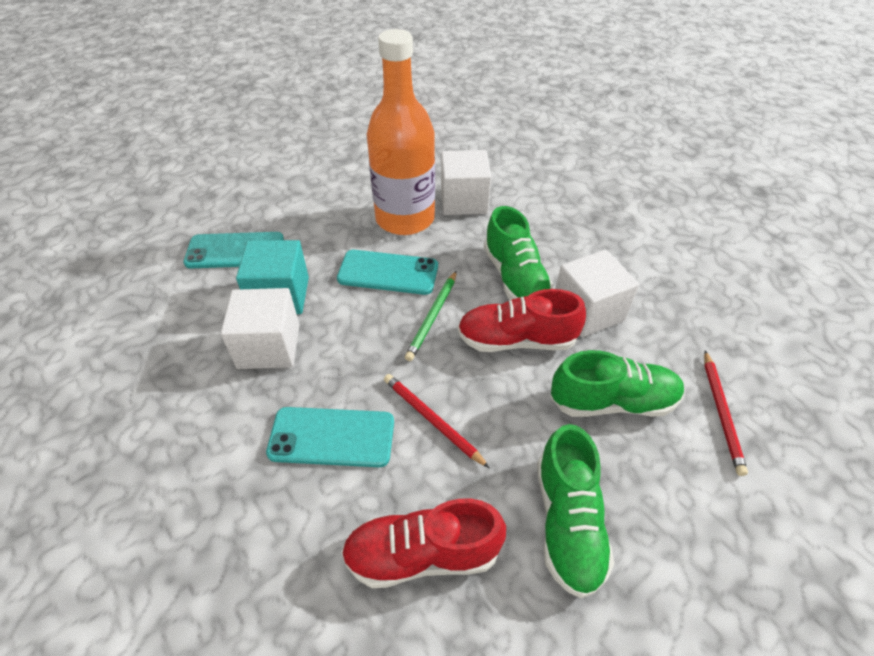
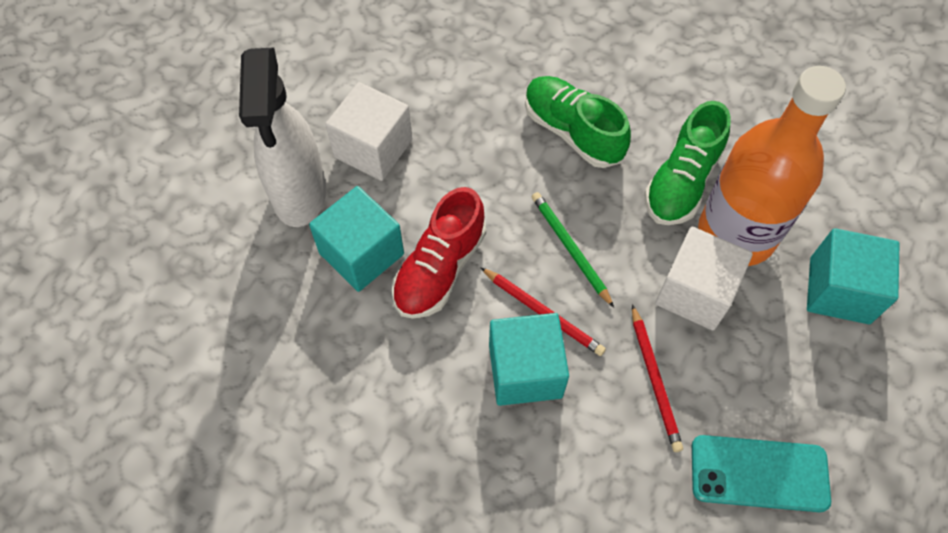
green shoe: [484,206,553,300] [537,424,614,599] [550,350,685,417] = 3 -> [525,76,631,168] [644,101,731,225] = 2
red shoe: [341,499,506,588] [458,289,586,352] = 2 -> [392,187,486,319] = 1
turquoise cube: [236,240,309,314] = 1 -> [309,186,404,292] [489,313,569,406] [807,228,900,324] = 3
turquoise phone: [183,232,284,268] [266,407,394,467] [337,250,438,295] = 3 -> [692,435,831,512] = 1
white cube: [221,288,300,369] [441,150,491,215] [556,250,639,337] = 3 -> [325,82,412,181] [655,227,753,330] = 2
white spray bottle: none = 0 -> [239,48,326,227] = 1

